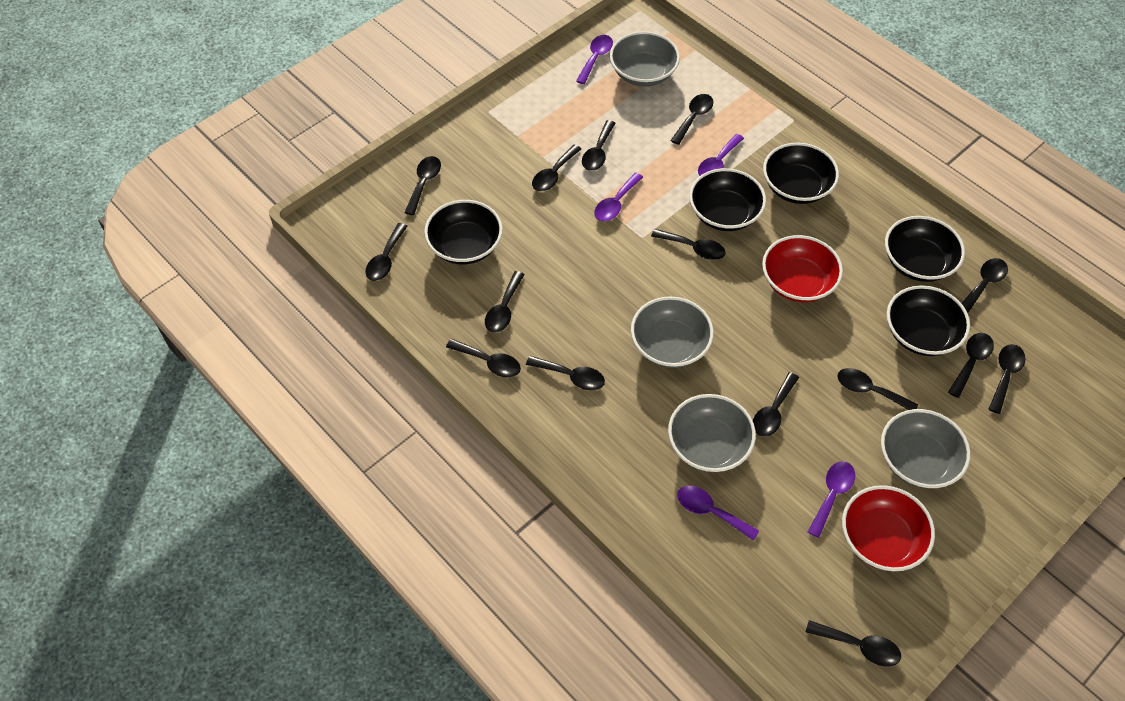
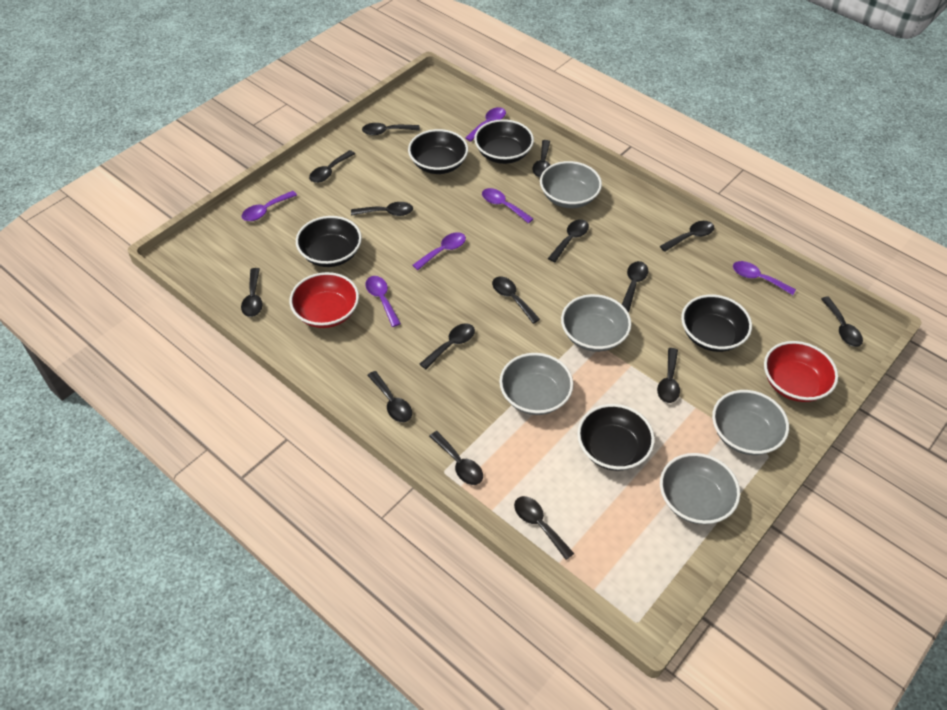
grey bowl: [610,31,680,86] [631,296,714,368] [668,394,756,472] [881,409,970,488] = 4 -> [499,353,574,415] [540,161,602,208] [561,294,631,352] [660,453,740,524] [712,390,789,455] = 5
purple spoon: [576,35,613,84] [594,173,643,221] [677,486,759,541] [698,134,744,176] [808,461,855,538] = 5 -> [242,191,297,221] [366,276,401,327] [412,232,466,270] [465,107,506,142] [482,188,533,224] [733,261,796,295] = 6

